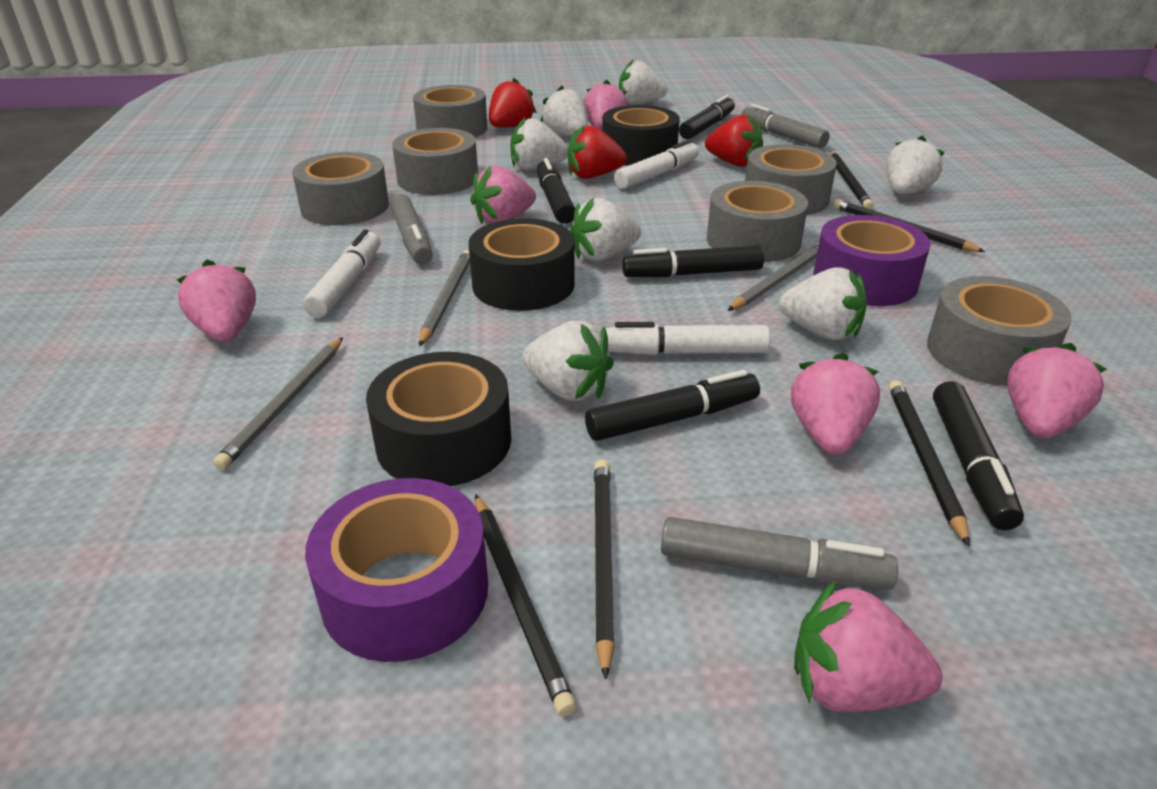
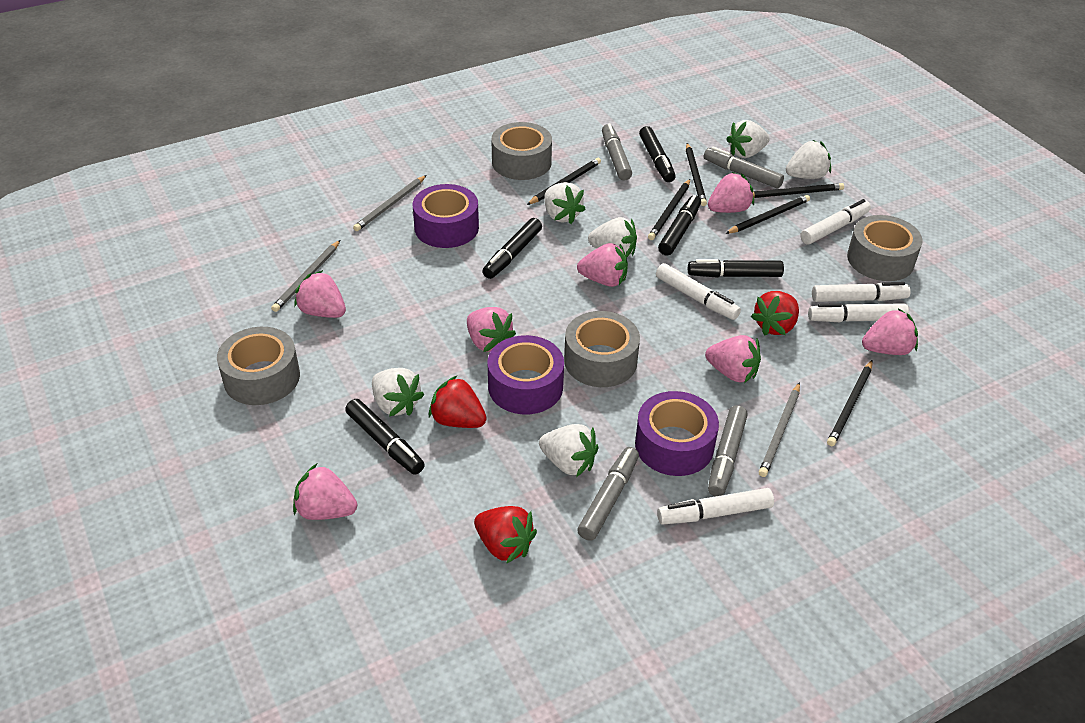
black pencil: [475,494,576,716] [594,460,615,680] [829,151,873,209] [833,199,985,252] [889,380,970,547] = 5 -> [527,158,601,205] [648,179,690,240] [686,143,707,206] [725,195,810,234] [753,183,844,198] [827,360,873,446] = 6
black tape: [366,352,511,486] [469,218,575,311] [602,105,680,166] = 3 -> none = 0
grey marker: [390,194,433,265] [661,517,898,589] [741,104,830,148] = 3 -> [577,447,639,541] [602,123,632,181] [704,146,784,189] [708,405,748,497] = 4
grey tape: [292,152,389,225] [392,128,478,195] [413,85,487,137] [707,181,808,262] [745,144,837,215] [927,276,1072,386] = 6 -> [217,327,300,405] [491,122,552,180] [564,311,640,387] [847,215,922,281] = 4
pink strawberry: [177,260,256,342] [470,166,536,224] [584,80,628,130] [791,353,880,455] [794,580,943,712] [1007,343,1107,438] = 6 -> [293,464,357,520] [294,270,346,318] [467,307,516,352] [577,243,628,287] [705,335,761,383] [708,172,754,213] [862,308,918,355] = 7
purple tape: [305,478,488,662] [813,215,931,306] = 2 -> [413,184,479,248] [488,335,564,414] [635,391,719,476] = 3
white marker: [303,229,380,318] [605,322,770,355] [614,140,699,189] = 3 -> [656,263,741,320] [657,488,774,525] [800,199,871,244] [808,303,909,322] [812,282,911,302] = 5
white strawberry: [510,117,568,170] [523,321,614,401] [541,86,588,137] [570,198,641,261] [619,59,668,105] [779,267,867,340] [886,135,945,195] = 7 -> [372,368,424,417] [539,424,599,477] [544,182,586,224] [588,217,637,258] [726,120,770,158] [786,140,831,179] = 6

